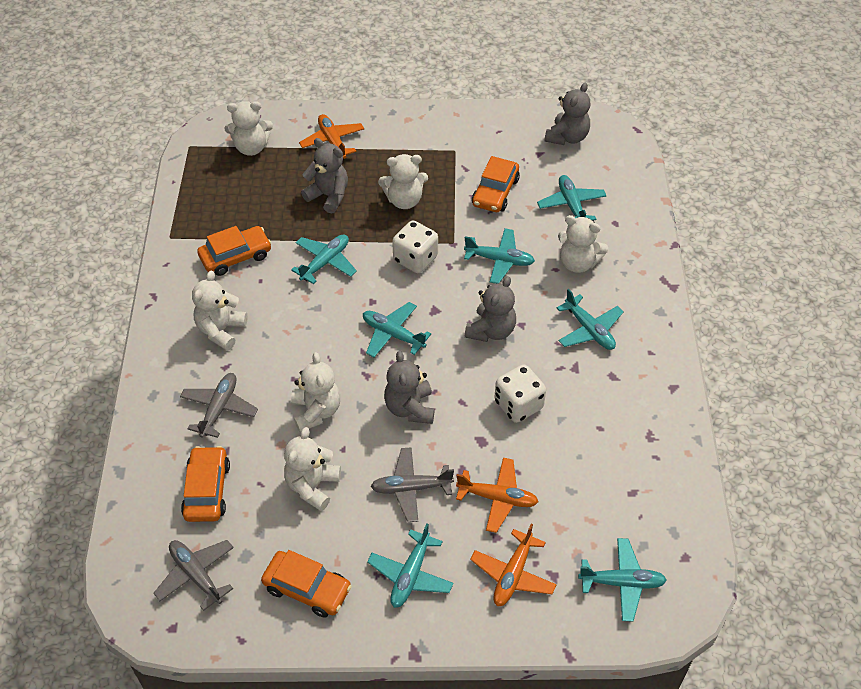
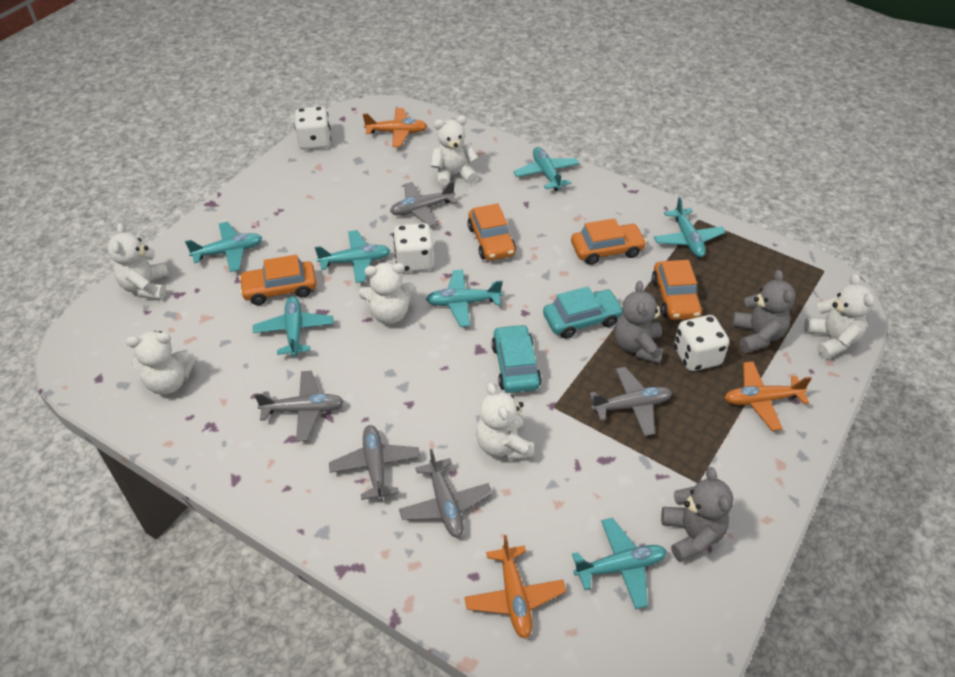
grey plane: [153,540,234,611] [180,373,258,438] [371,447,454,522] = 3 -> [254,371,344,441] [329,425,420,501] [390,181,457,227] [399,449,492,537] [590,367,672,436] = 5
grey teddy bear: [301,138,348,214] [384,351,435,424] [465,276,516,342] [544,83,590,145] = 4 -> [615,281,664,364] [661,467,733,562] [732,270,796,353] = 3
turquoise car: none = 0 -> [491,324,542,393] [543,287,623,339] = 2
white dice: [392,221,438,273] [494,365,546,423] = 2 -> [294,106,331,150] [393,223,434,272] [674,315,729,371] = 3

